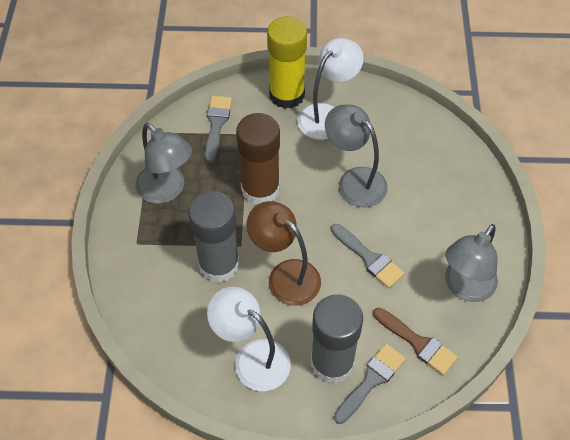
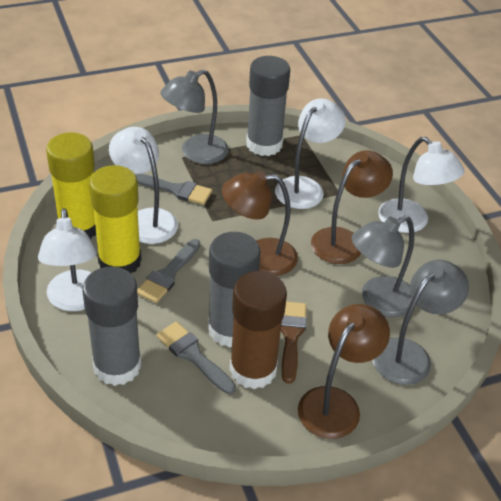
brown lamp: [247,201,321,306] = 1 -> [222,171,298,276] [298,304,390,439] [311,150,393,264] = 3
grey glue stick: [188,191,240,283] [311,294,363,384] = 2 -> [82,267,141,386] [208,232,261,347] [246,56,290,156] = 3
white lamp: [207,287,291,391] [297,38,364,140] = 2 -> [38,208,97,311] [109,127,178,244] [275,98,346,209] [378,137,465,233] = 4
yellow glue stick: [267,16,307,109] = 1 -> [46,132,96,239] [89,165,141,273] = 2

